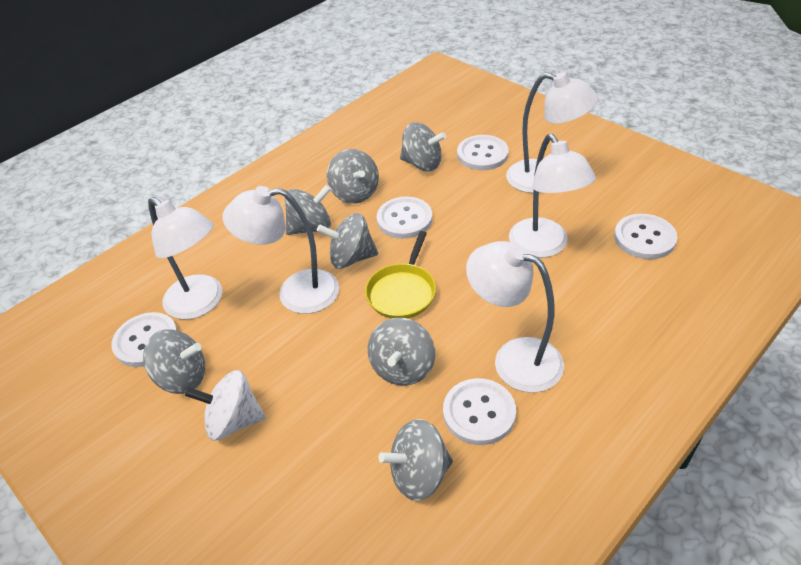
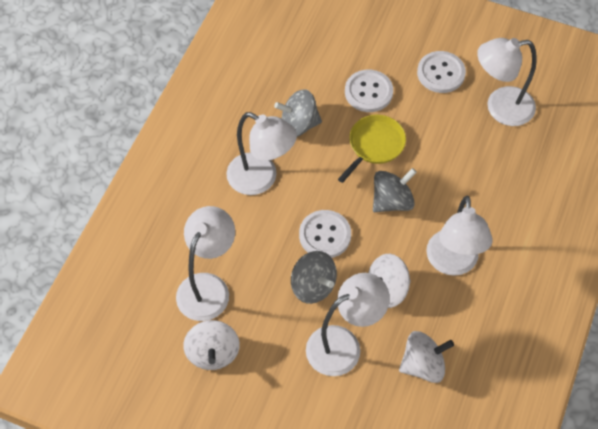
grey spinning top: [143,329,205,394] [285,185,331,235] [317,213,378,269] [327,149,379,204] [368,318,435,386] [379,419,453,501] [400,122,446,171] = 7 -> [274,90,322,137] [291,251,337,304] [373,168,417,212] = 3
white button: [111,312,178,367] [377,197,432,239] [443,378,516,445] [457,135,509,170] [614,214,678,259] = 5 -> [299,210,351,258] [345,70,393,112] [417,51,466,93] = 3
white spinning top: [185,370,266,441] = 1 -> [183,320,240,370] [368,254,411,308] [399,331,454,383] = 3

